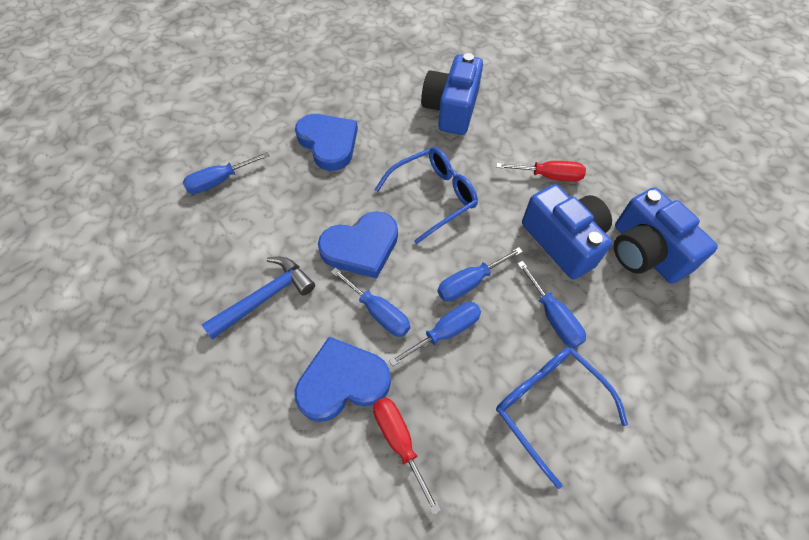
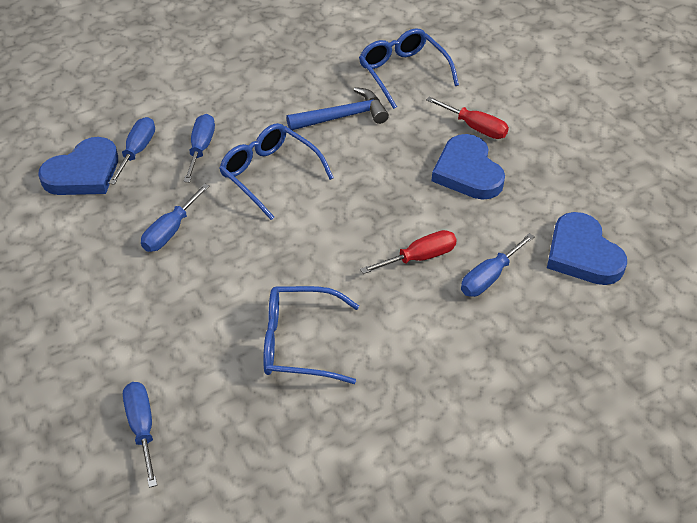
blue camera: [421,53,483,135] [522,184,612,280] [614,187,718,283] = 3 -> none = 0
blue glasses: [375,147,478,244] [496,347,628,489] = 2 -> [219,123,334,220] [263,286,359,384] [359,28,459,109] = 3

